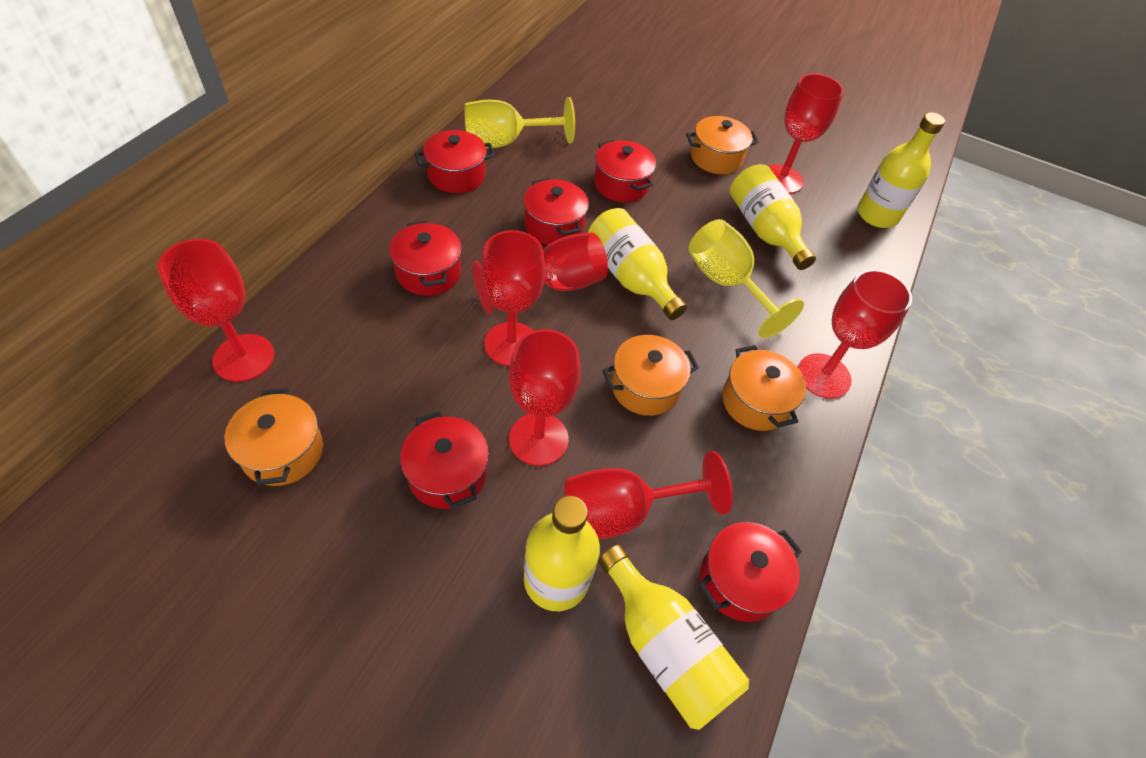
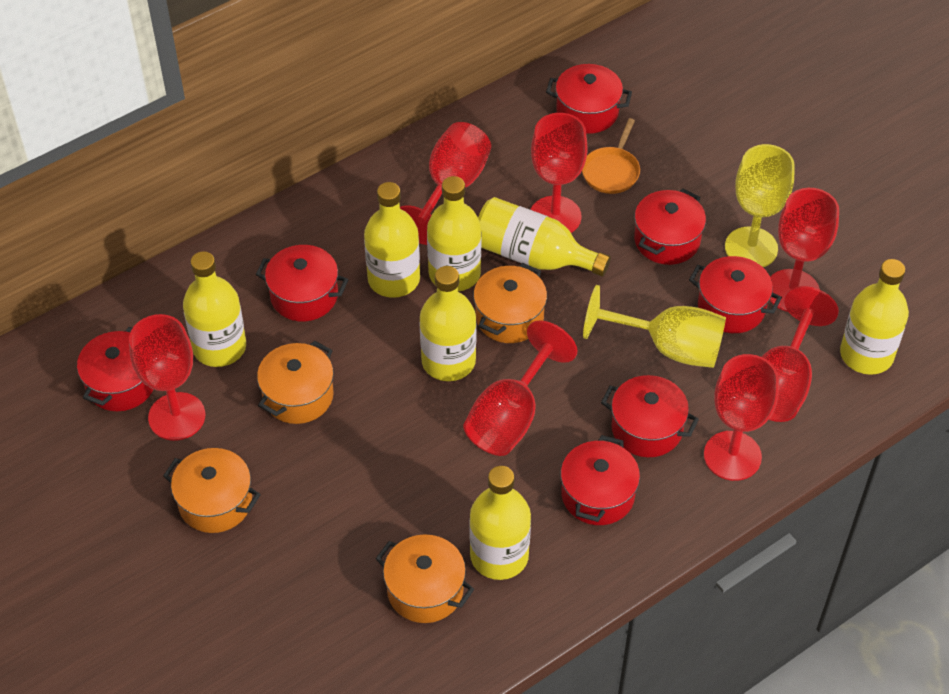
orange pan: none = 0 -> [582,118,640,194] = 1
red pot: [389,220,462,296] [400,411,489,509] [415,130,495,193] [523,178,589,245] [594,140,656,203] [699,522,802,622] = 6 -> [77,327,153,411] [256,245,348,321] [546,64,632,134] [561,435,640,525] [601,375,699,457] [634,188,706,265] [689,256,782,333] = 7
yellow bottle: [524,496,600,611] [588,208,687,320] [598,544,749,730] [730,164,816,270] [857,112,945,228] = 5 -> [183,251,246,367] [364,182,420,298] [419,266,476,381] [427,176,481,291] [469,466,531,580] [478,197,611,277] [840,259,909,375] = 7

